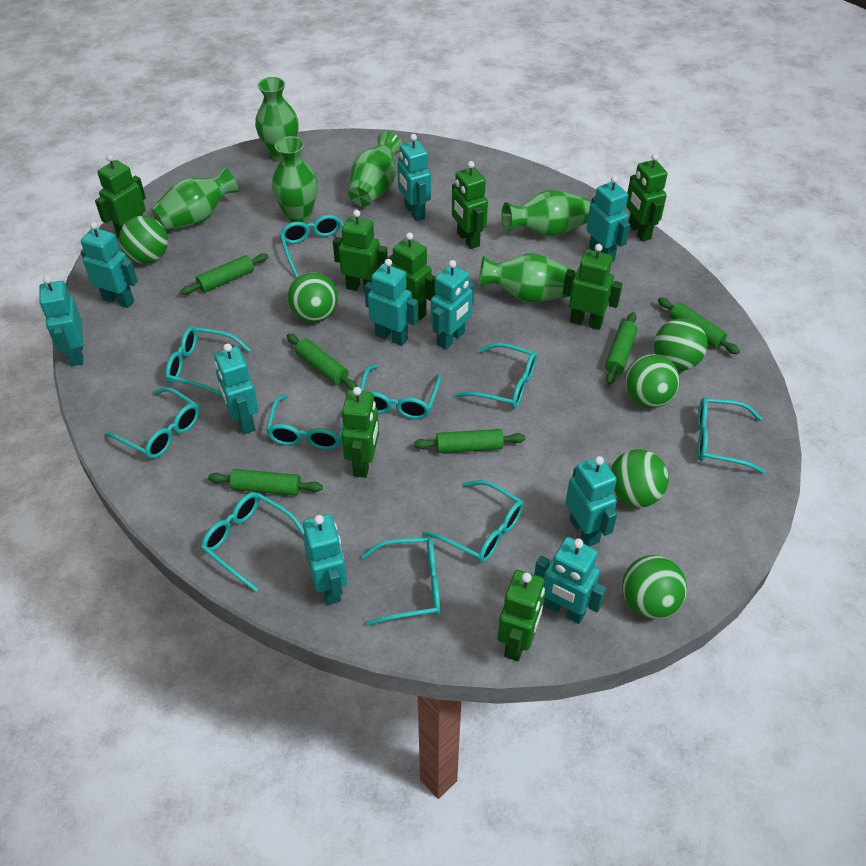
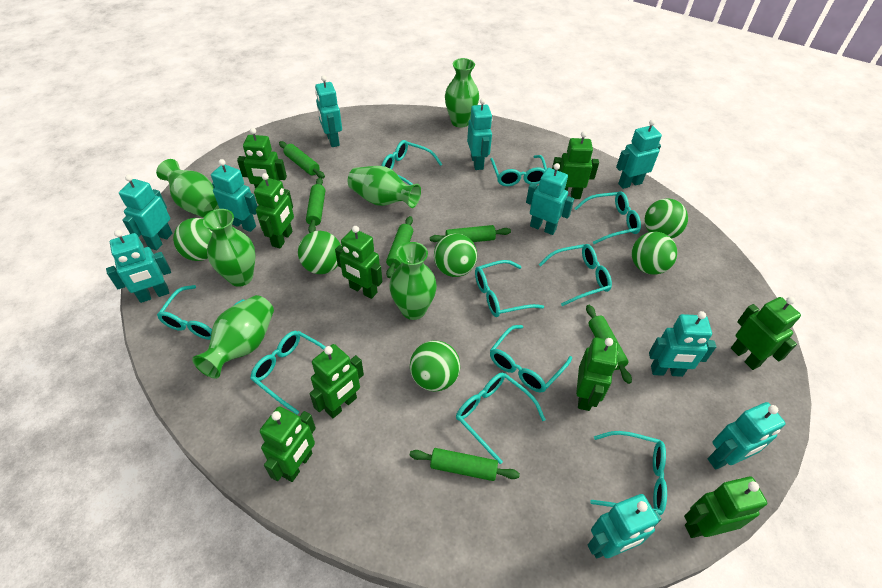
green robot: [95,154,146,238] [333,210,388,293] [341,387,379,478] [388,232,436,321] [452,161,488,249] [498,570,545,661] [563,244,623,330] [626,153,667,241] = 8 -> [237,128,287,189] [254,173,294,248] [260,406,316,482] [309,344,364,418] [335,226,382,299] [552,131,599,199] [576,337,618,411] [684,476,767,538] [731,297,801,370] = 9

